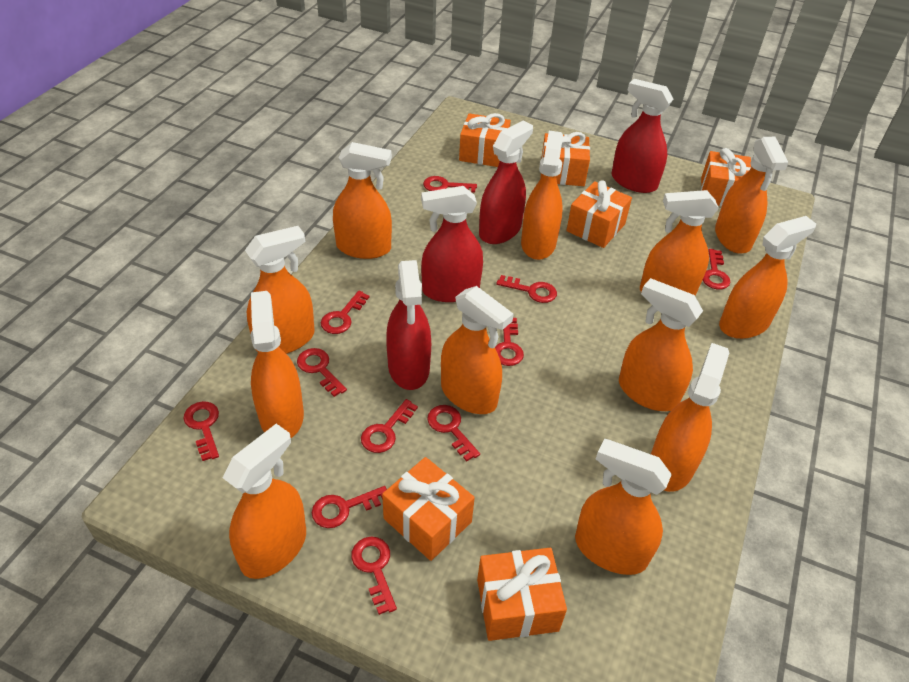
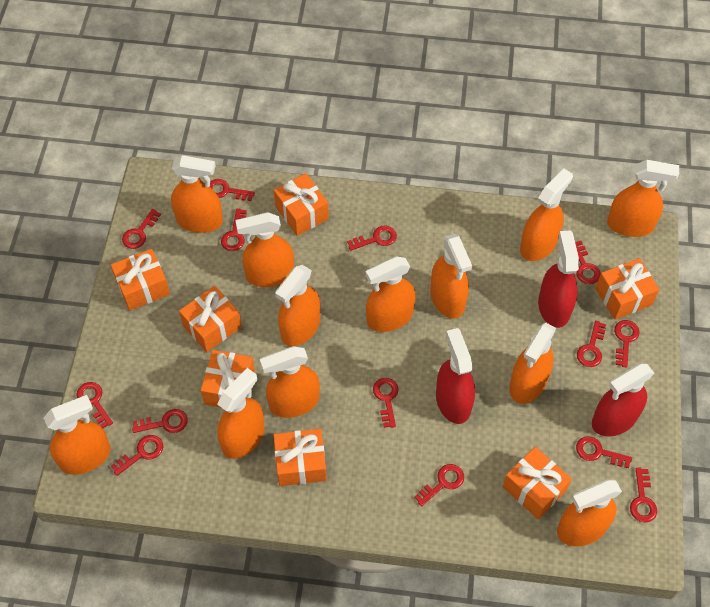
orange gift: [382,457,475,561] [459,113,511,167] [477,548,567,641] [541,132,590,186] [566,181,632,248] [701,148,752,207] = 6 -> [111,249,170,311] [179,286,242,352] [201,350,255,407] [274,173,329,236] [274,429,327,486] [503,447,572,519] [595,258,660,320] = 7
red key: [183,401,219,461] [297,348,347,397] [312,486,387,528] [321,291,369,334] [351,537,397,615] [361,399,418,453] [423,176,477,192] [427,405,480,461] [495,318,524,366] [496,275,557,303] [703,249,730,290] = 11 -> [76,382,113,429] [111,435,163,476] [122,209,161,249] [132,409,188,433] [209,179,255,201] [221,208,247,251] [347,226,397,251] [373,378,399,428] [414,464,464,506] [575,241,601,284] [576,436,632,468] [577,321,606,367] [614,320,639,368] [630,468,657,523] = 14
red spray bottle: [386,260,431,390] [421,186,483,302] [479,121,533,244] [612,79,673,193] = 4 -> [436,328,475,424] [538,230,579,328] [592,364,654,437] = 3

